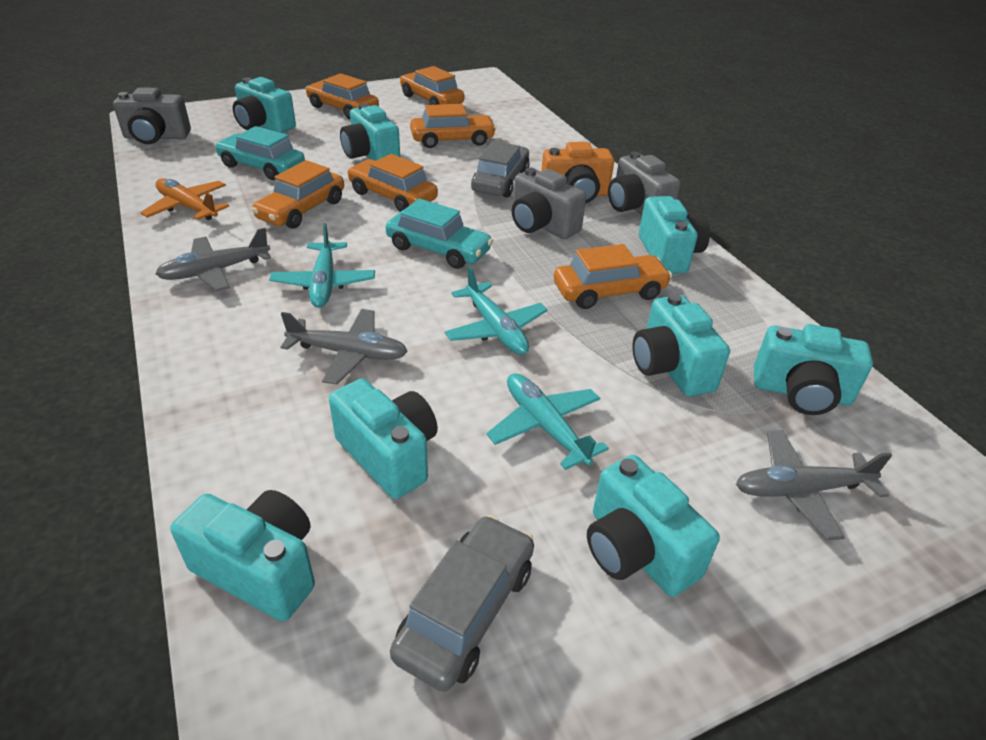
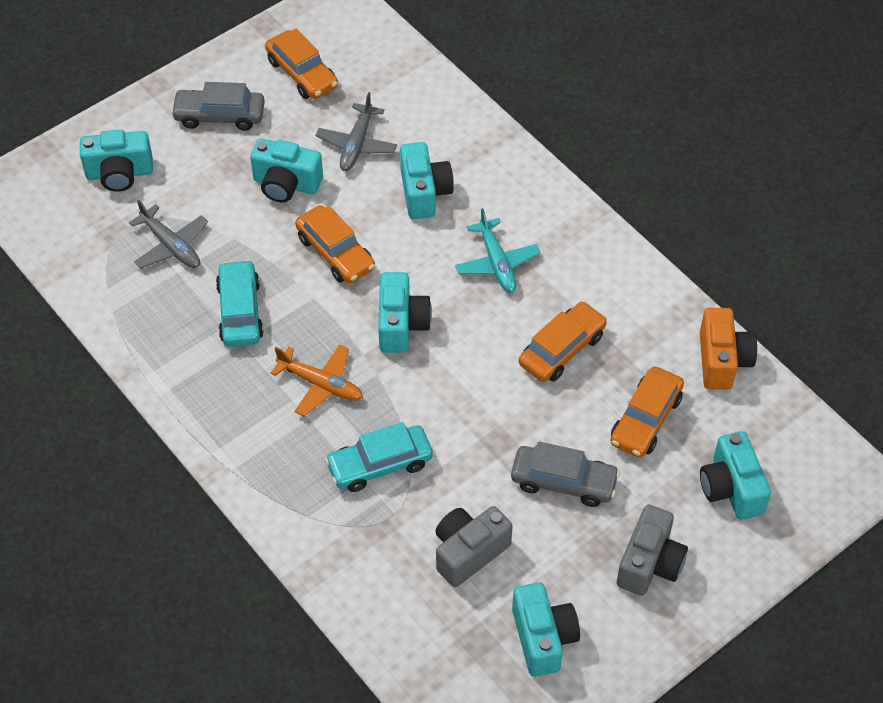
grey camera: [113,87,191,144] [512,167,586,239] [608,152,681,215] = 3 -> [435,506,513,587] [617,505,688,596] = 2
grey plane: [155,228,271,291] [281,309,408,385] [736,430,892,540] = 3 -> [129,200,208,268] [316,92,397,171] = 2
orange car: [252,160,344,229] [305,73,379,119] [347,154,438,212] [400,66,464,105] [410,104,496,148] [554,244,672,309] = 6 -> [265,29,338,99] [295,205,375,283] [519,301,607,382] [610,366,684,458] = 4
turquoise camera: [170,490,315,621] [233,77,296,133] [329,379,438,499] [340,104,400,161] [587,455,720,597] [632,293,730,397] [639,196,710,274] [754,324,873,415] = 8 -> [80,130,153,192] [250,139,323,202] [378,272,432,353] [400,142,454,219] [512,582,580,677] [700,431,771,520] = 6
turquoise plane: [269,223,375,308] [445,266,548,355] [486,373,609,470] = 3 -> [455,208,540,293] = 1

